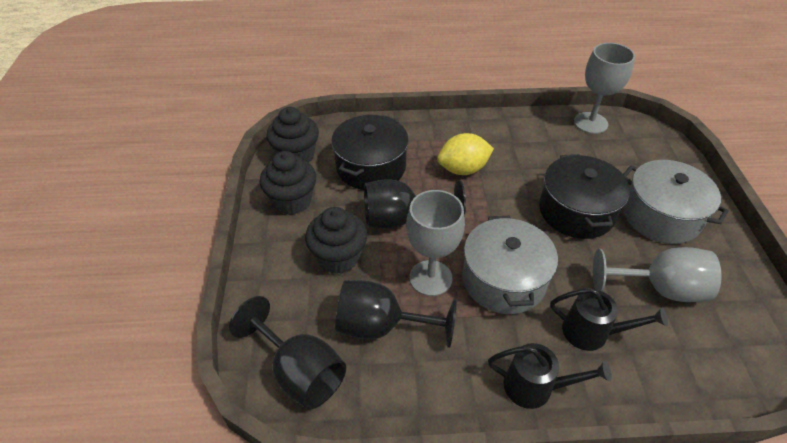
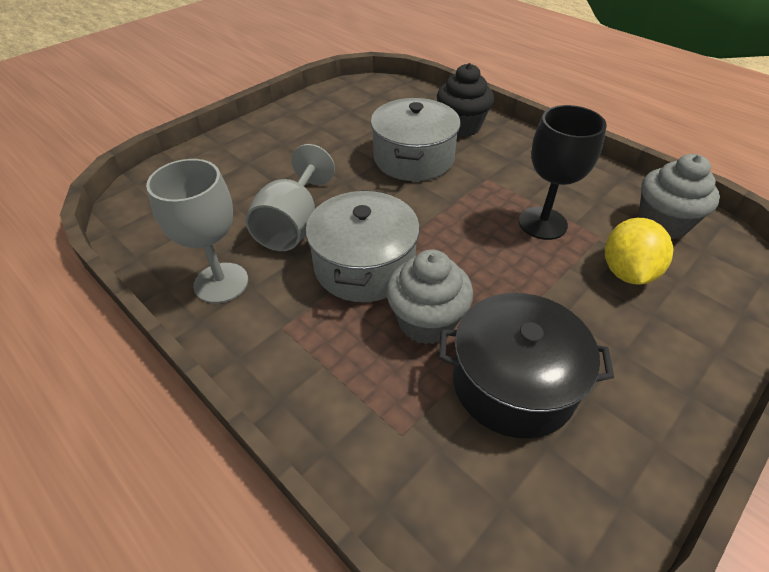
black cupcake: [260,151,316,215] [266,107,319,163] [305,207,367,274] = 3 -> [437,63,494,137] = 1
black goblet: [229,296,346,410] [335,280,456,348] [364,179,466,229] = 3 -> [519,105,607,240] = 1
black pot: [331,115,409,190] [539,154,630,239] = 2 -> [439,293,614,438] = 1
black watering can: [488,343,612,409] [550,288,668,351] = 2 -> none = 0
grey cupcake: none = 0 -> [386,249,473,345] [638,154,720,239] = 2
grey goblet: [406,190,465,296] [574,43,635,134] [593,247,721,302] = 3 -> [146,159,248,303] [246,144,335,251] = 2

